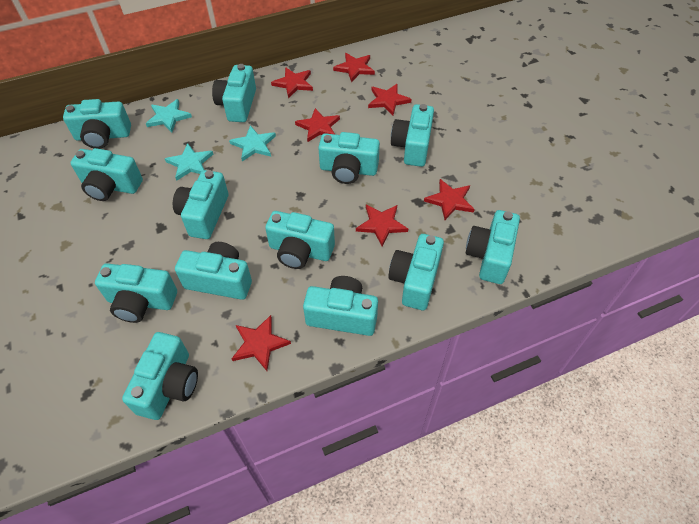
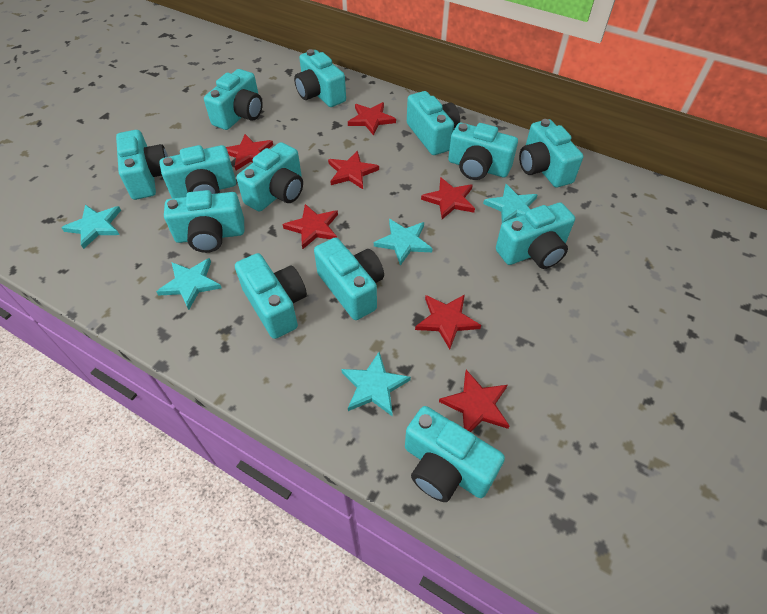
turquoise star: [146,99,192,132] [165,143,213,181] [229,125,276,161] = 3 -> [61,205,121,249] [156,258,221,310] [341,352,411,416] [374,219,433,266] [483,184,538,223] = 5

